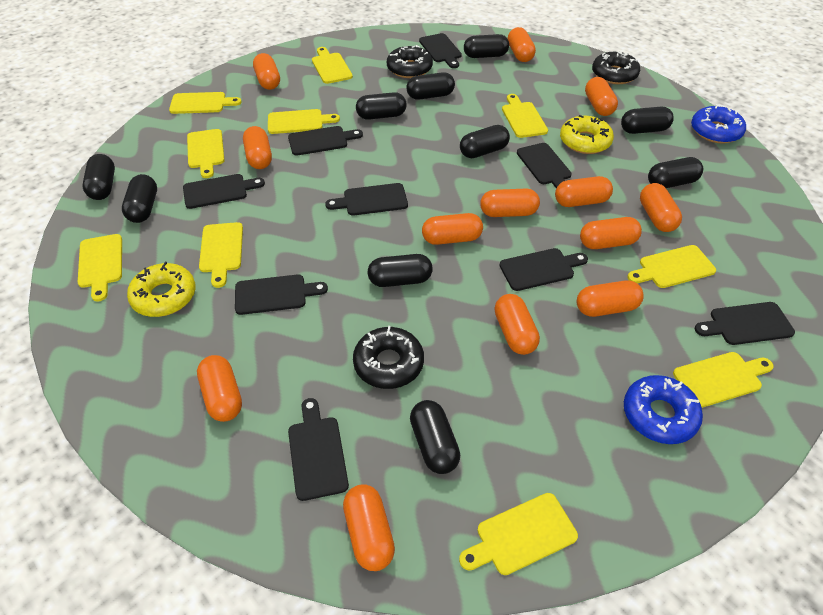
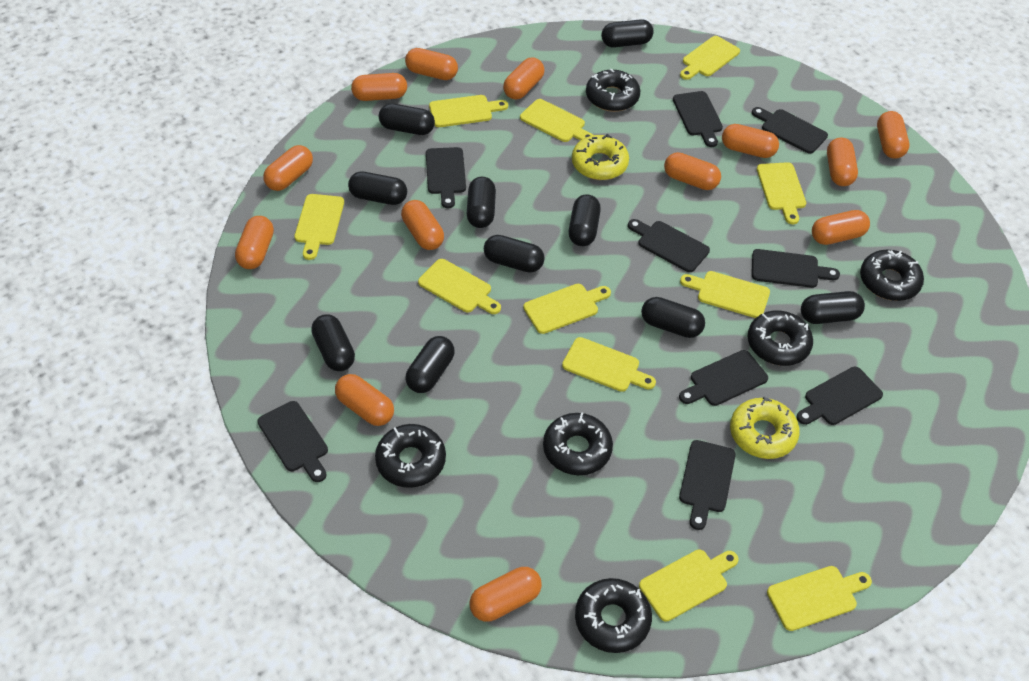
black donut: [353,326,424,389] [387,45,433,78] [592,51,640,84] = 3 -> [375,424,446,488] [543,412,613,475] [575,578,652,653] [586,69,640,112] [747,310,813,366] [860,250,924,301] = 6
blue donut: [624,375,703,444] [691,104,746,143] = 2 -> none = 0
yellow cutting board: [78,234,122,301] [169,92,242,114] [187,129,225,178] [199,222,243,288] [268,109,340,134] [312,47,353,84] [459,493,578,575] [502,94,548,138] [627,245,716,288] [673,352,774,408] = 10 -> [294,194,344,260] [418,259,501,314] [429,95,508,127] [520,99,593,142] [523,284,611,334] [562,337,656,392] [639,549,739,622] [680,36,740,80] [680,271,770,318] [757,162,806,224] [767,566,872,631] = 11

